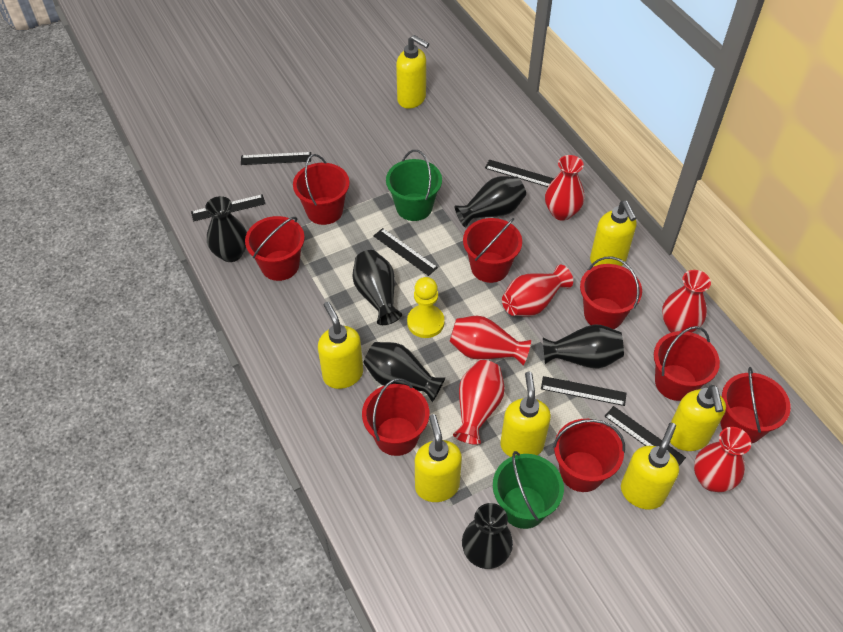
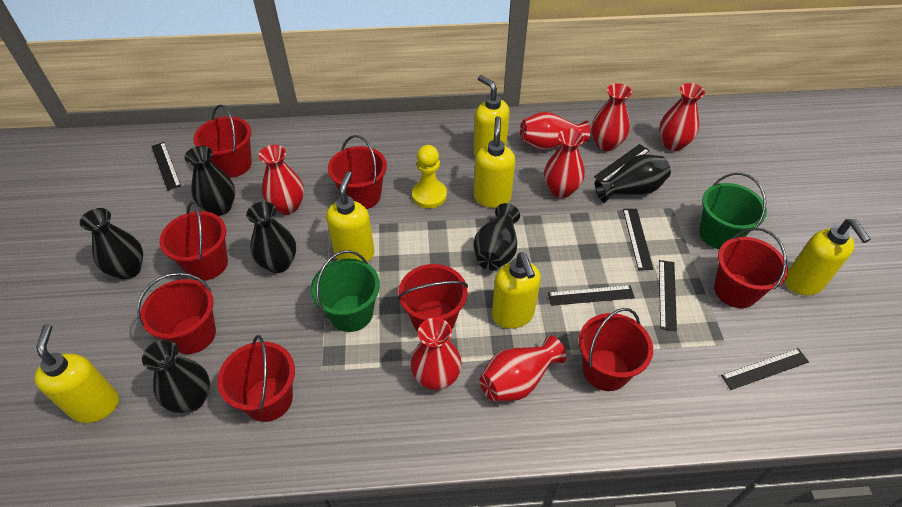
red vase: [449,316,531,366] [453,360,505,445] [502,265,573,316] [545,155,585,221] [662,270,711,333] [694,427,751,492] = 6 -> [259,145,304,215] [411,318,462,390] [480,335,566,401] [520,112,590,150] [544,128,585,198] [591,83,632,151] [659,83,705,151] = 7
yellow soap dispenser: [318,302,363,389] [396,35,429,109] [415,414,462,502] [500,371,551,457] [590,201,636,266] [621,423,679,509] [670,385,726,451] = 7 -> [34,324,119,423] [326,171,374,262] [474,75,510,157] [474,116,515,208] [492,253,541,328] [785,219,871,295] = 6

